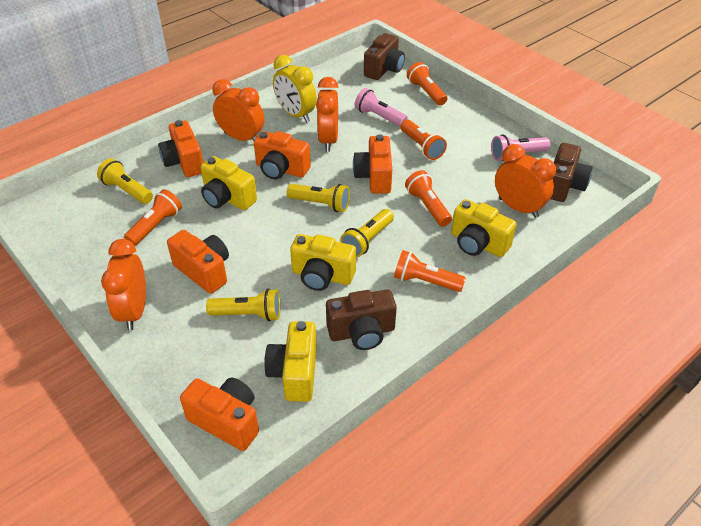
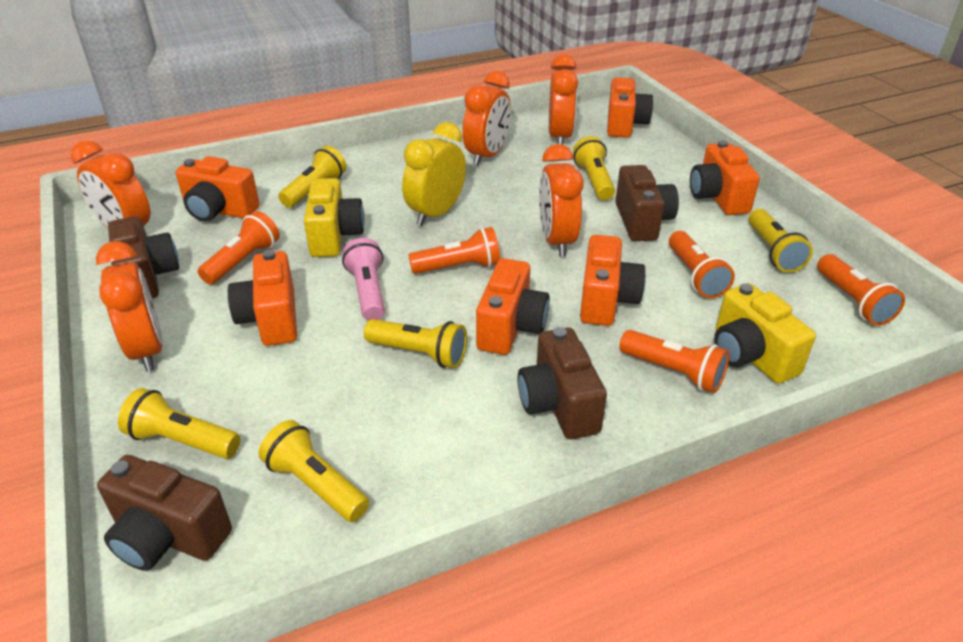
brown camera: [326,289,397,350] [364,33,405,80] [551,143,593,202] = 3 -> [97,455,232,571] [108,216,179,298] [518,327,607,439] [615,165,679,241] = 4
orange camera: [158,120,203,177] [167,230,229,294] [180,378,259,451] [254,131,311,179] [353,134,392,194] = 5 -> [176,156,260,222] [228,250,297,346] [476,258,550,355] [580,235,646,326] [607,77,653,138] [690,141,760,215] = 6
orange clock: [101,239,146,330] [212,79,264,141] [316,77,339,151] [495,144,556,218] = 4 -> [71,140,151,228] [96,241,163,372] [462,71,511,166] [539,144,584,257] [549,54,578,145] = 5
pink flashlight: [355,88,408,127] [491,134,550,161] = 2 -> [342,238,385,321] = 1
yellow camera: [201,156,257,210] [264,321,317,402] [290,234,356,291] [451,199,517,257] = 4 -> [304,178,365,257] [714,283,816,384] = 2
yellow flashlight: [97,158,153,204] [206,288,281,321] [287,184,350,212] [340,209,394,257] = 4 -> [118,388,240,459] [259,420,369,522] [278,146,346,207] [364,319,467,368] [573,136,615,200] [748,209,813,272] = 6

